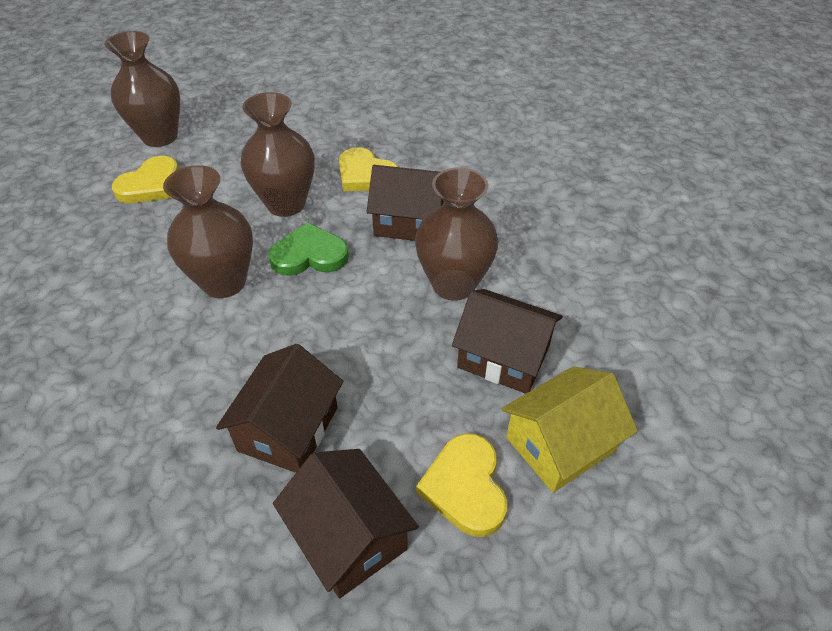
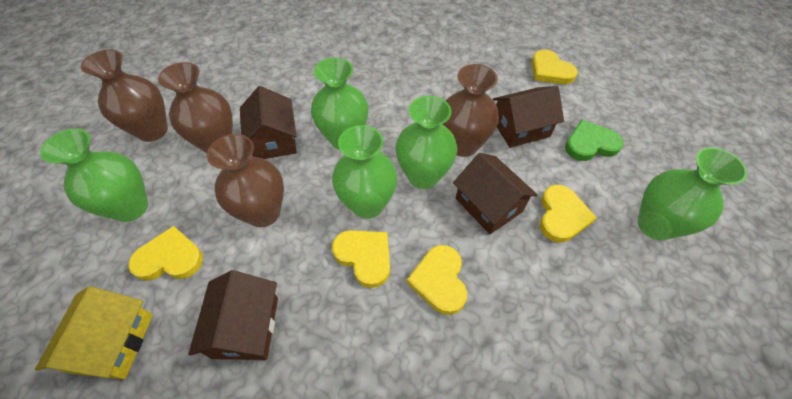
green vase: none = 0 -> [40,128,148,222] [311,57,369,150] [332,125,397,219] [396,96,457,189] [637,147,748,240] = 5
yellow heart: [112,156,179,203] [339,147,398,191] [416,433,507,537] = 3 -> [128,226,203,281] [332,230,390,288] [407,245,467,315] [532,50,578,84] [540,185,597,243] = 5

